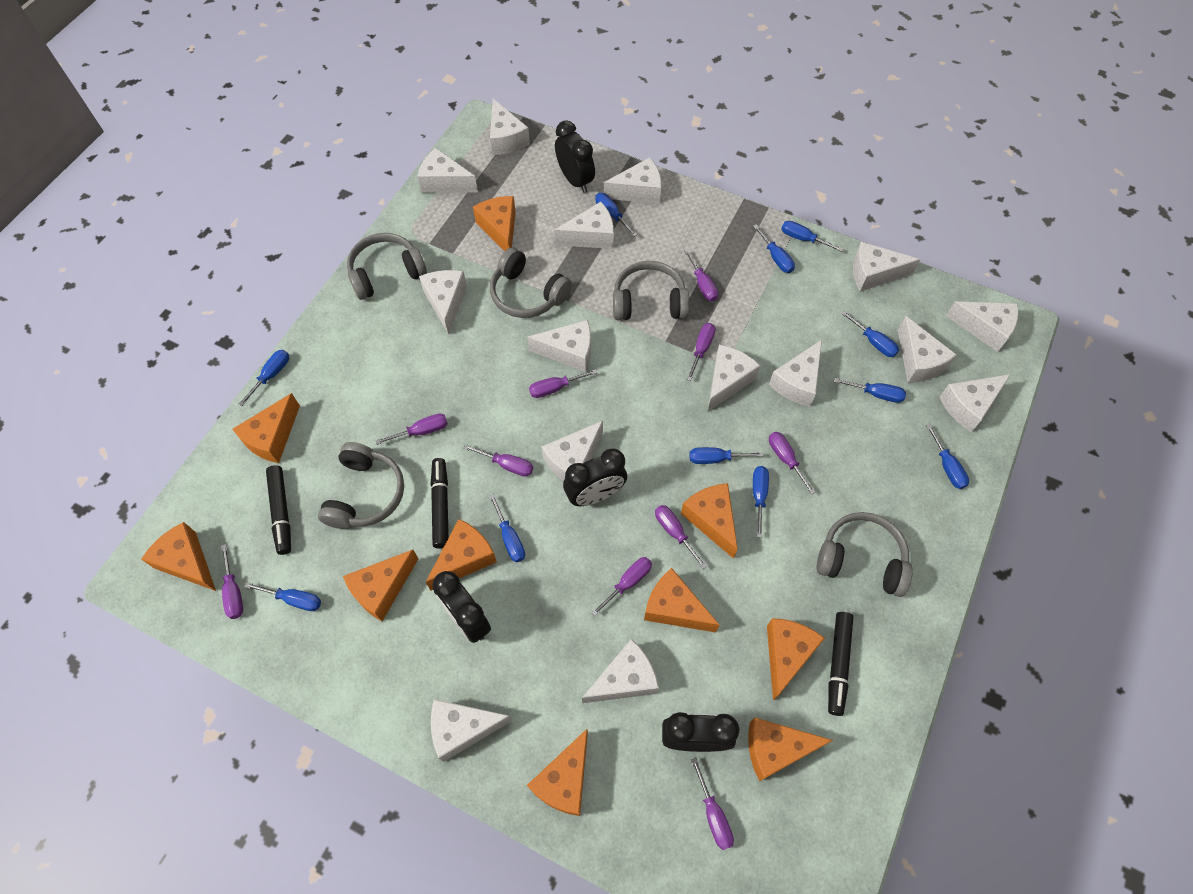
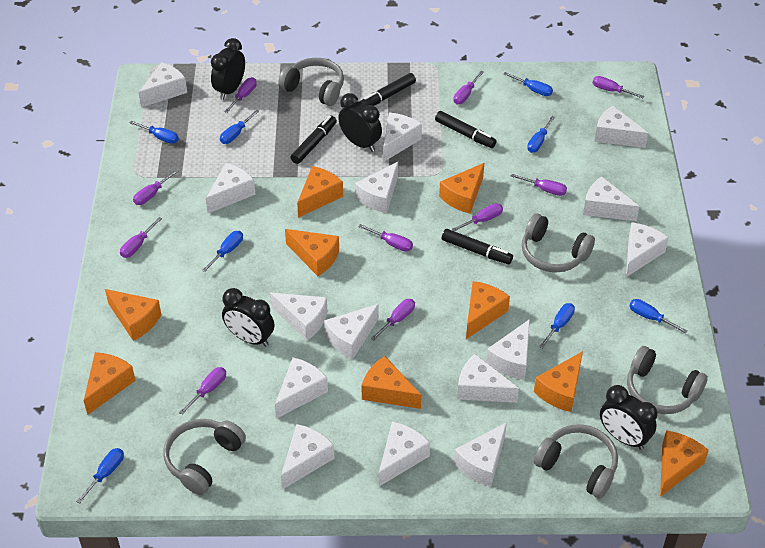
black marker: [266,465,291,555] [431,458,449,549] [828,612,854,716] = 3 -> [290,115,337,164] [360,73,416,106] [435,111,497,148] [442,229,513,264] = 4
blue screwdriver: [239,350,289,406] [244,582,321,611] [489,494,525,562] [595,193,638,237] [690,447,764,464] [753,224,795,273] [753,466,769,538] [781,221,843,252] [834,378,906,403] [841,311,899,357] [926,424,969,489] = 11 -> [76,448,124,503] [130,121,179,144] [202,231,243,272] [220,110,259,144] [504,72,553,96] [527,116,555,153] [539,303,575,348] [629,299,688,334] = 8
orange cheese: [141,522,216,591] [232,393,300,463] [343,550,418,621] [426,519,497,591] [473,196,516,251] [527,729,588,816] [644,568,720,633] [681,483,738,559] [748,718,833,781] [767,618,825,700] = 10 -> [84,352,136,415] [105,289,161,341] [285,229,339,276] [297,166,343,218] [361,356,421,409] [439,163,484,214] [466,281,510,339] [534,351,583,412] [660,430,709,497] = 9

